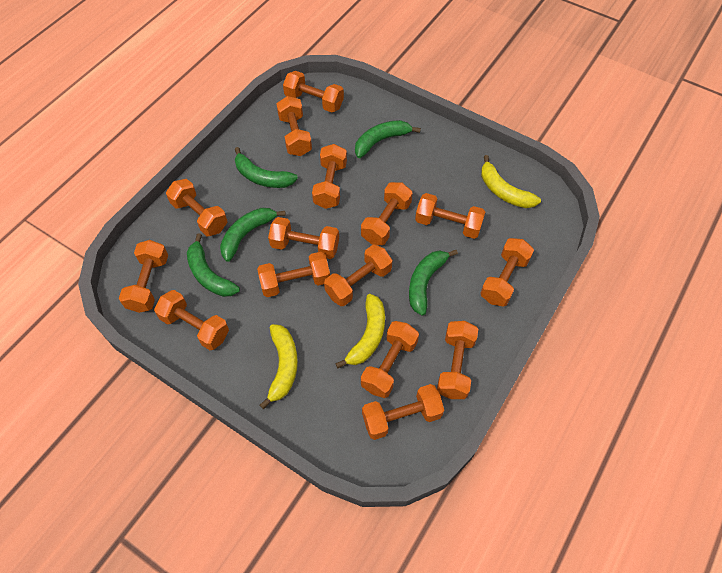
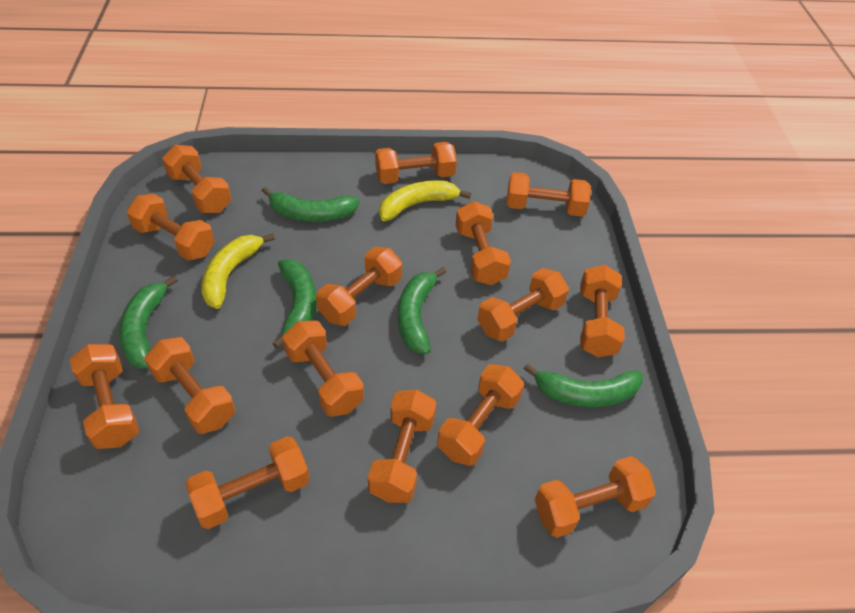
yellow banana: [260,324,298,409] [335,294,385,368] [481,155,541,208] = 3 -> [201,233,275,309] [379,180,471,221] = 2

